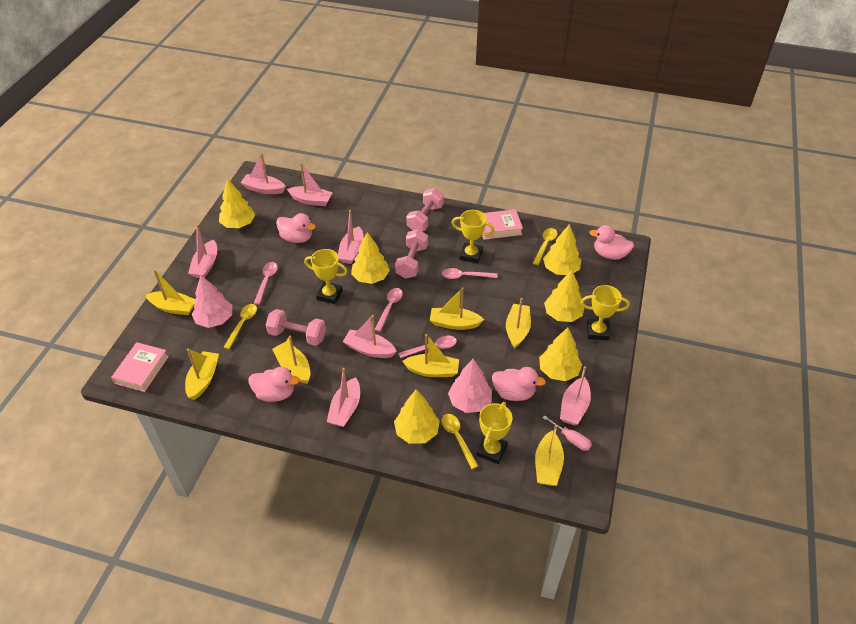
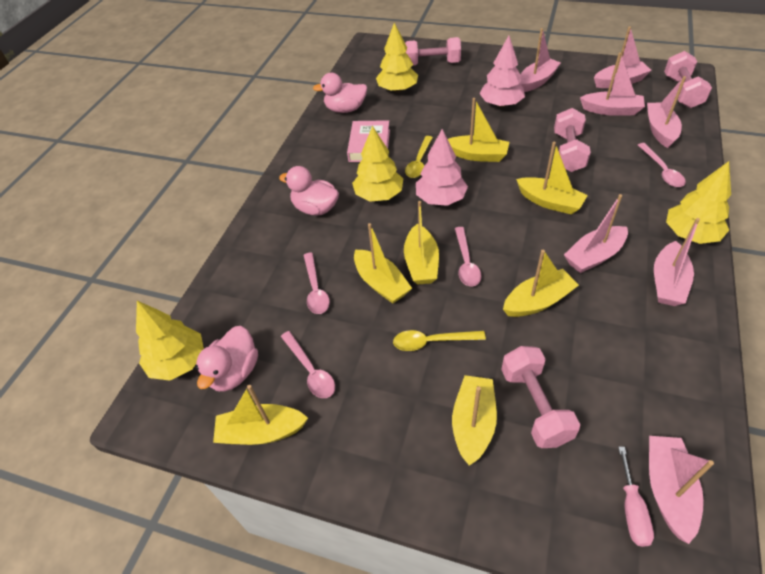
pink book: [111,342,169,392] [482,209,523,240] = 2 -> [347,120,390,162] = 1
pink duck: [248,367,300,402] [276,213,316,243] [492,367,546,401] [589,225,634,260] = 4 -> [196,326,258,392] [279,166,339,215] [313,73,367,113] = 3
pink dumbbell: [266,309,326,346] [395,229,428,279] [407,188,444,231] = 3 -> [405,37,461,66] [501,346,580,448] [554,108,591,172] [664,51,712,108] = 4
yellow spoon: [223,304,257,349] [441,414,478,469] [533,228,557,265] = 3 -> [393,330,486,351] [405,136,433,178] = 2
yellow tree: [219,178,255,228] [351,232,390,284] [394,389,440,444] [539,327,582,381] [543,224,581,275] [544,270,584,322] = 6 -> [136,301,204,381] [352,126,403,202] [376,23,418,93] [666,161,731,244] = 4
yellow trophy: [304,249,348,304] [452,210,494,263] [477,402,512,464] [581,285,630,341] = 4 -> none = 0

